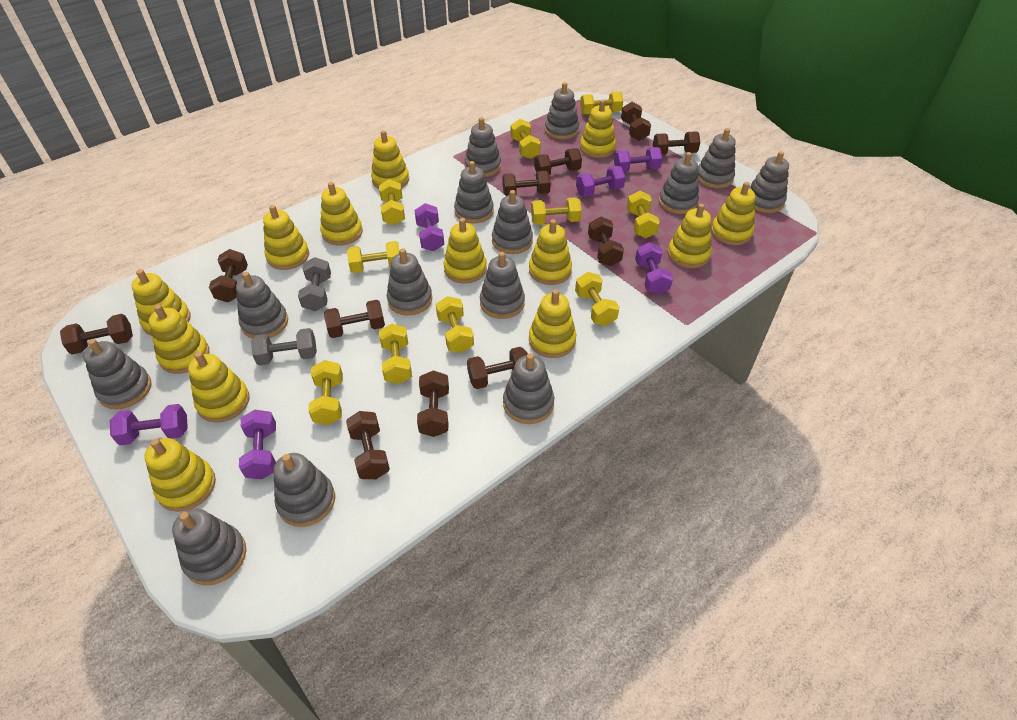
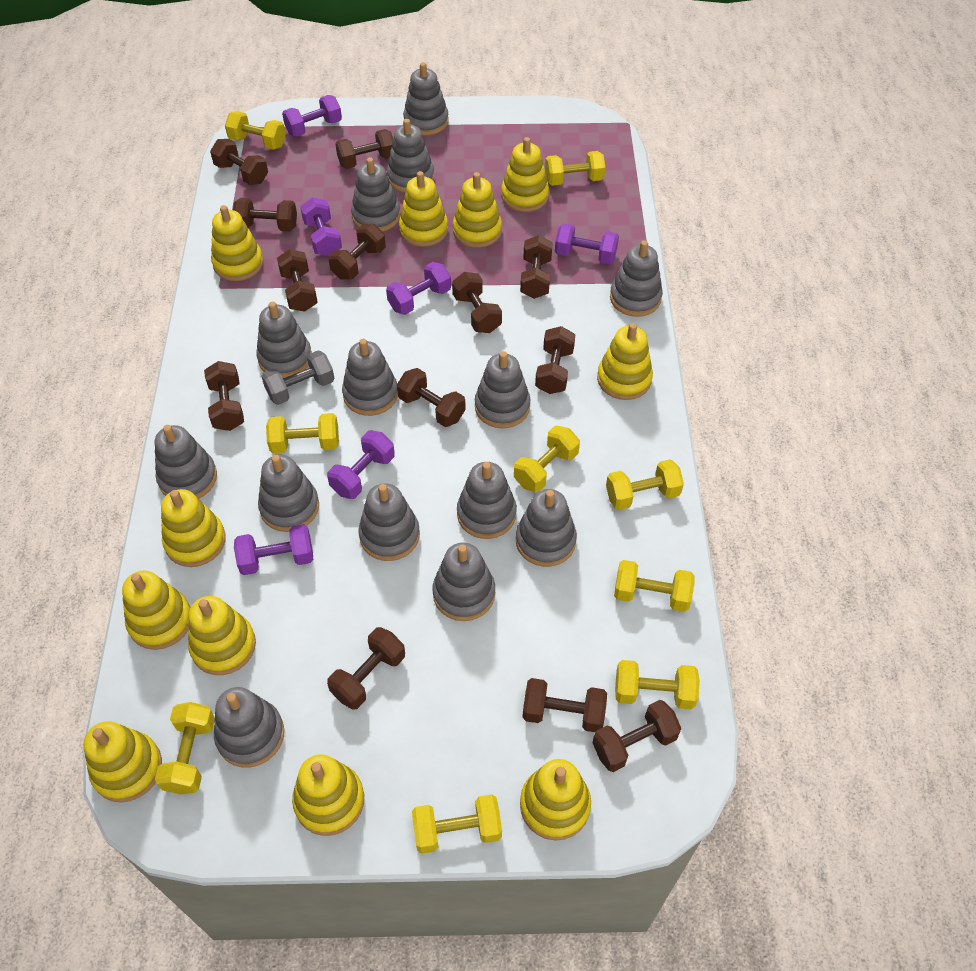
brown dumbbell: [60,314,133,354] [209,249,248,302] [324,300,385,338] [346,411,390,479] [417,370,449,437] [467,347,528,389] [503,171,551,196] [534,148,582,175] [588,217,624,266] [621,102,651,141] [653,132,700,155] = 11 -> [204,361,244,431] [210,139,268,185] [233,198,297,232] [277,249,318,312] [327,627,405,710] [328,224,386,279] [335,129,393,169] [397,368,466,427] [452,272,502,333] [520,235,553,299] [522,678,607,732] [535,326,575,394] [592,700,681,772] = 13
grey dumbbell: [251,328,317,365] [298,257,331,311] = 2 -> [262,350,335,405] = 1
yellow dumbbell: [308,360,343,425] [347,241,399,273] [379,179,405,225] [379,324,412,384] [436,296,474,353] [510,119,541,159] [531,197,582,225] [575,272,619,326] [580,92,623,115] [627,191,660,238] = 10 -> [155,702,215,795] [225,111,286,150] [266,413,339,453] [412,794,502,854] [514,426,580,492] [545,151,605,186] [606,459,684,510] [614,560,694,612] [615,660,700,709] = 9
yellow stacking toy: [131,269,191,336] [144,438,216,512] [149,304,209,374] [188,352,250,422] [263,205,309,270] [320,182,363,246] [371,130,409,189] [444,218,487,284] [529,219,572,285] [529,289,576,358] [580,99,616,158] [668,204,712,268] [711,182,756,245] = 13 -> [83,721,162,802] [122,571,191,650] [161,489,226,567] [188,596,256,675] [211,205,264,281] [292,755,364,836] [399,171,448,247] [453,172,502,248] [501,137,549,212] [520,759,591,841] [597,323,653,400] = 11

